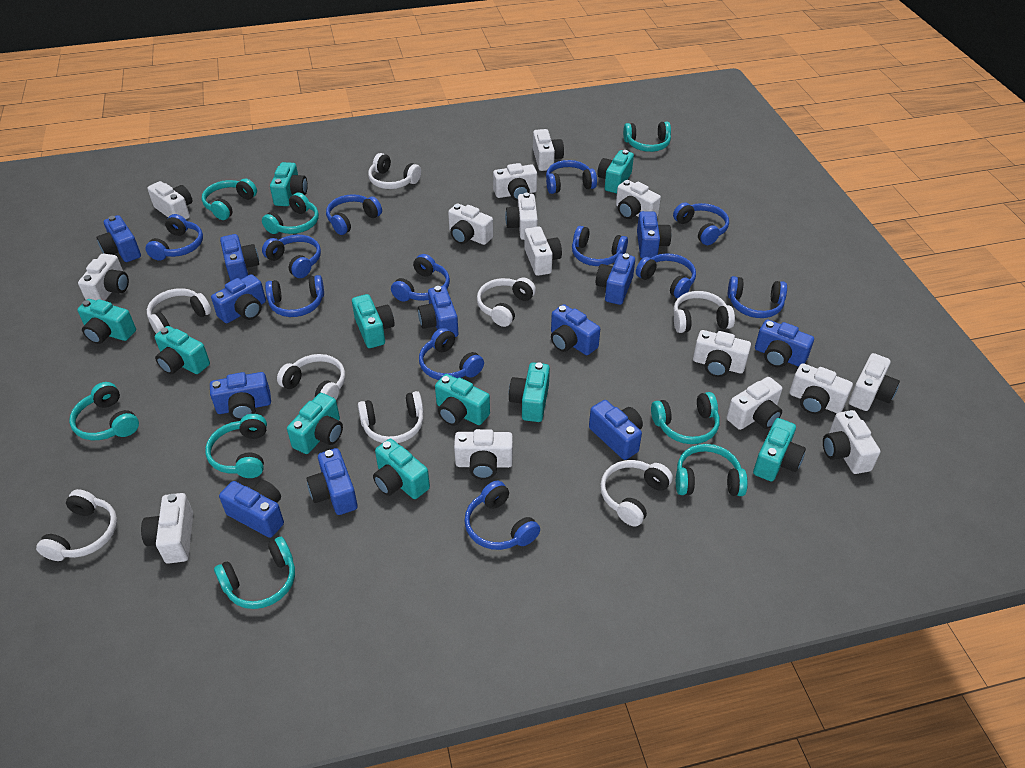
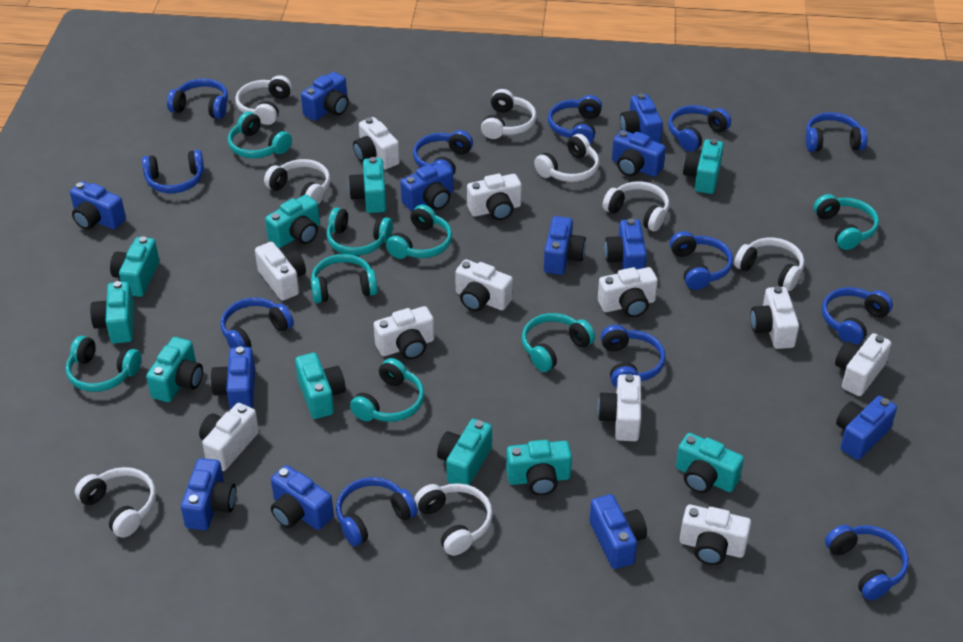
white camera: [78,253,129,301] [141,493,193,564] [147,181,192,219] [448,203,493,245] [454,429,513,479] [493,163,537,201] [505,192,538,240] [524,226,562,276] [533,129,564,171] [616,180,661,219] [693,330,751,377] [727,377,782,430] [789,363,853,414] [823,410,880,474] [849,353,900,411] = 15 -> [199,403,259,471] [255,242,306,301] [353,117,400,169] [374,306,434,359] [455,260,513,311] [467,174,522,220] [598,267,658,317] [598,374,641,441] [680,505,751,565] [750,286,799,349] [835,333,891,396] = 11

